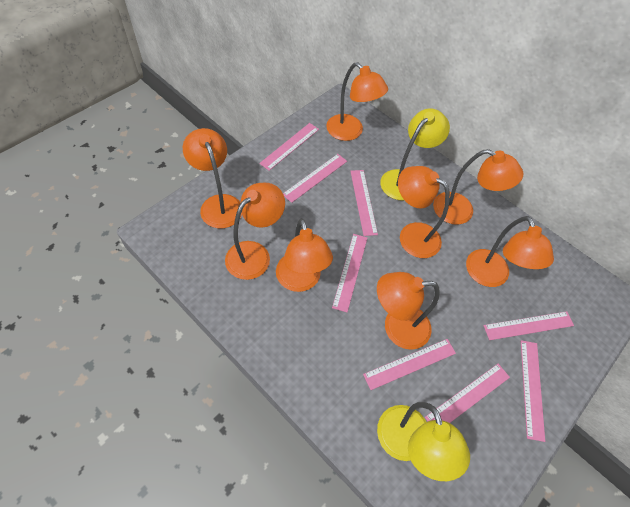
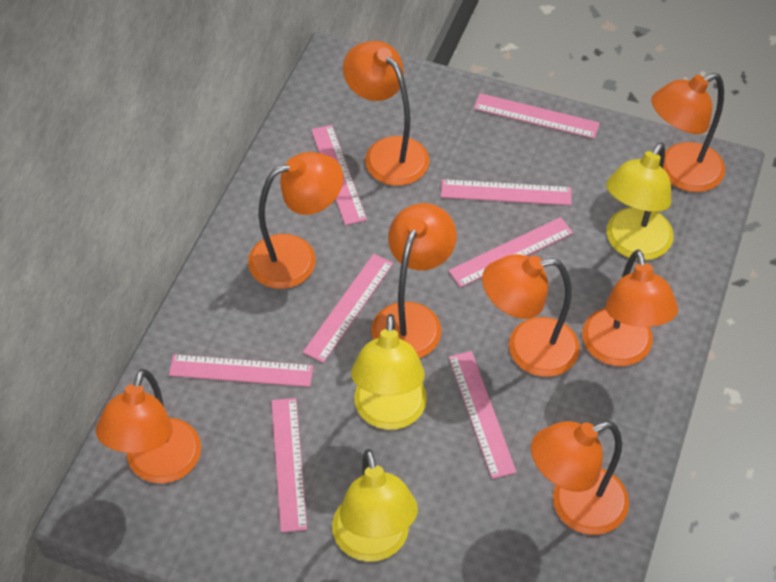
yellow lamp: [377,402,470,481] [380,109,450,201] = 2 -> [332,449,418,562] [351,314,427,430] [606,143,674,260] = 3

